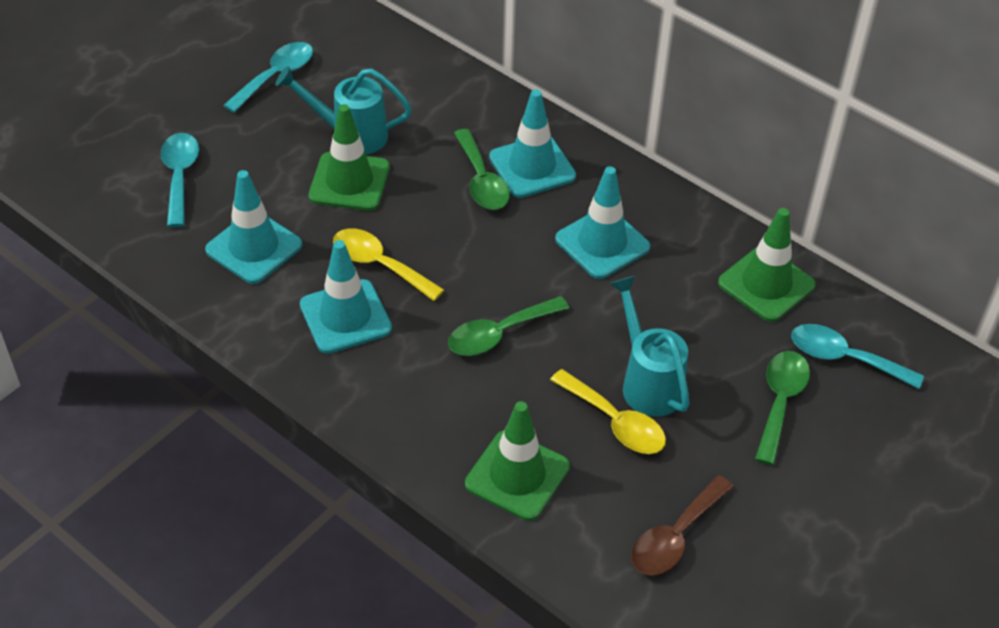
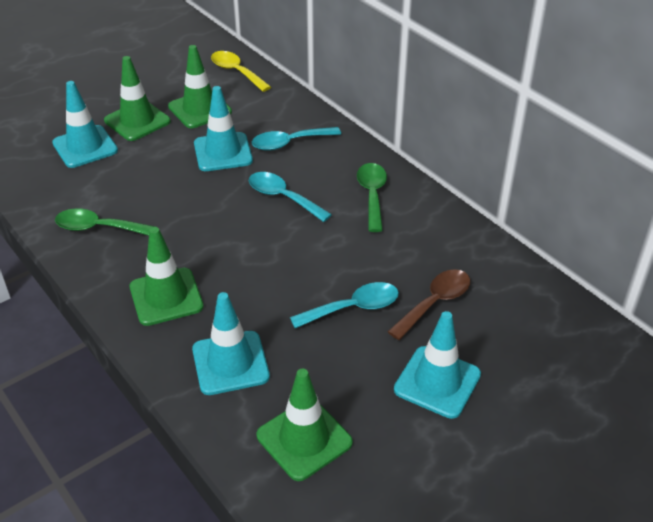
green spoon: [448,296,569,356] [454,129,510,210] [755,351,810,465] = 3 -> [55,208,155,235] [357,163,387,232] = 2
green traffic cone: [308,104,390,211] [465,401,570,521] [718,208,816,322] = 3 -> [104,56,171,141] [130,227,204,326] [168,45,232,128] [257,369,353,481] = 4
turquoise watering can: [275,66,412,155] [610,276,690,417] = 2 -> none = 0
yellow spoon: [333,228,444,301] [550,369,666,454] = 2 -> [211,51,271,92] = 1

